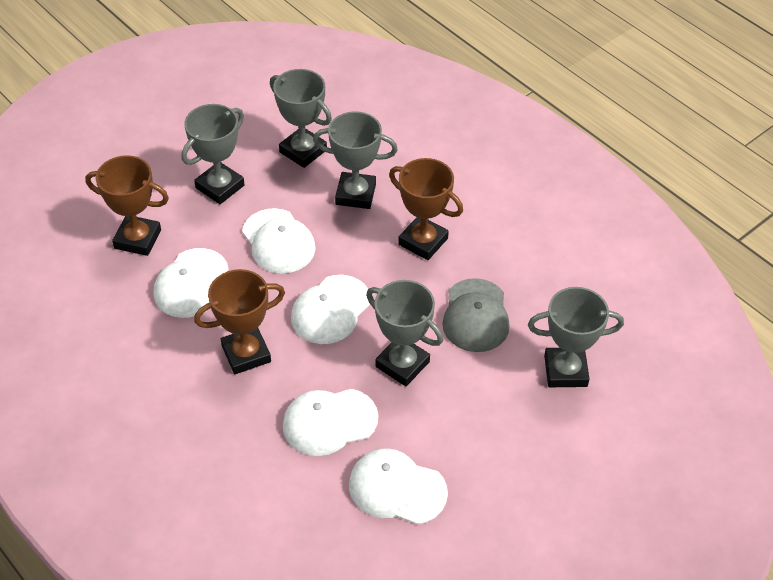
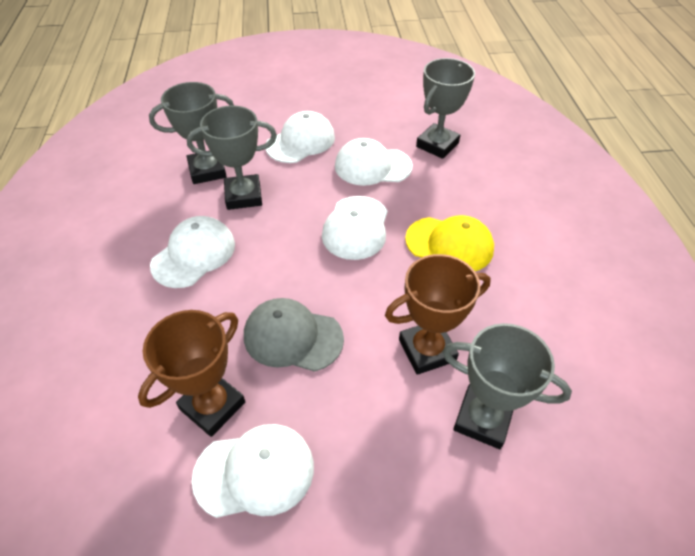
brown trophy: [85,155,169,256] [194,269,285,374] [389,158,463,260] = 3 -> [138,310,245,437] [385,254,491,375] = 2
grey trophy: [182,104,244,204] [270,69,332,168] [313,111,398,209] [366,280,443,386] [528,287,624,387] = 5 -> [149,82,234,184] [187,105,277,210] [416,58,475,159] [443,323,572,449] = 4
yellow cap: none = 0 -> [405,215,494,271] = 1

